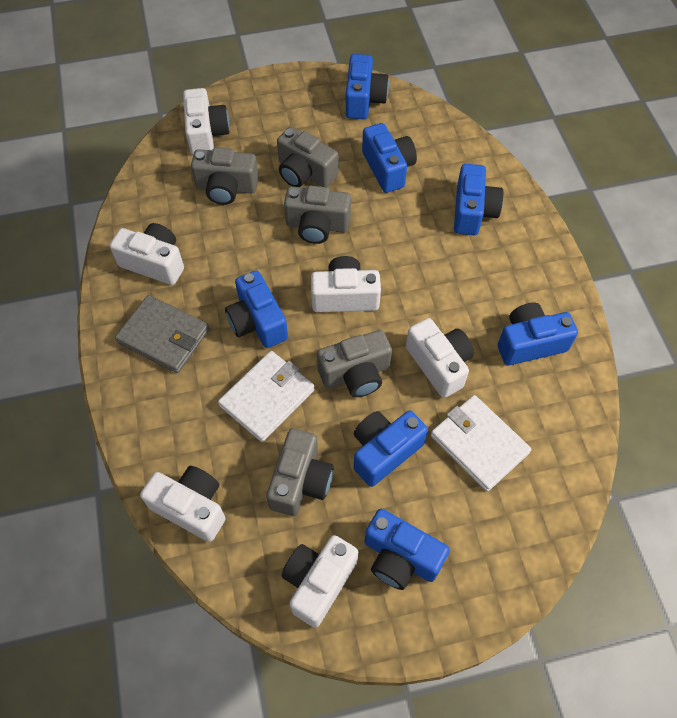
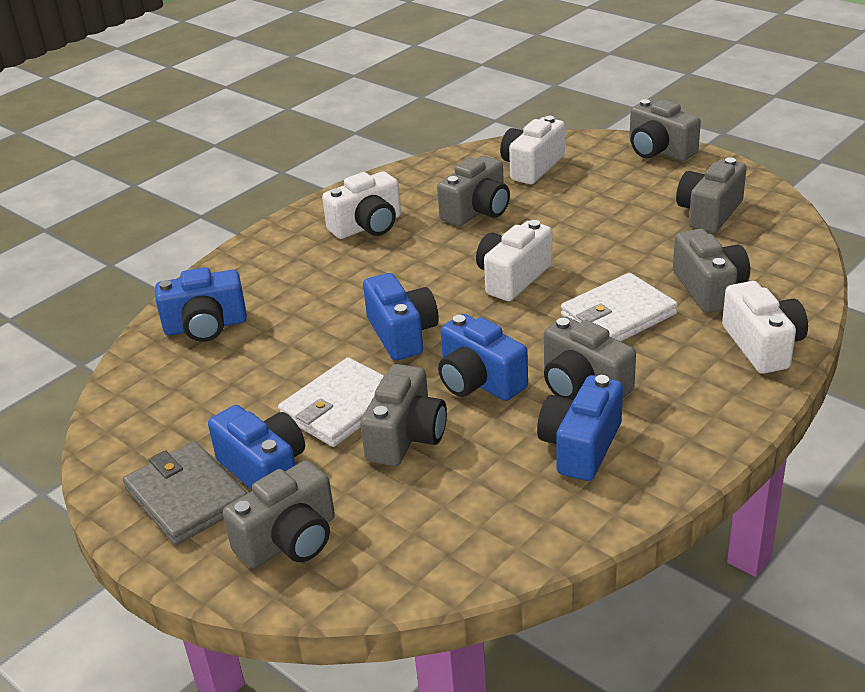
blue camera: [225,270,288,348] [345,54,389,119] [354,411,428,487] [362,123,417,193] [365,509,450,590] [454,164,503,235] [497,303,578,366] = 7 -> [155,267,247,342] [208,405,305,490] [363,273,439,360] [438,314,528,401] [537,375,623,481] = 5
grey camera: [191,148,259,205] [266,428,334,516] [277,127,338,187] [284,186,351,244] [317,330,392,397] = 5 -> [223,460,335,568] [360,364,447,466] [437,156,510,226] [544,317,636,400] [629,99,701,161] [673,229,750,313] [676,157,747,233] = 7
white camera: [110,223,184,285] [140,466,226,542] [183,88,230,155] [282,535,358,628] [311,256,381,312] [406,318,474,398] = 6 -> [322,171,401,239] [476,220,552,301] [500,116,565,184] [722,281,808,374] = 4

